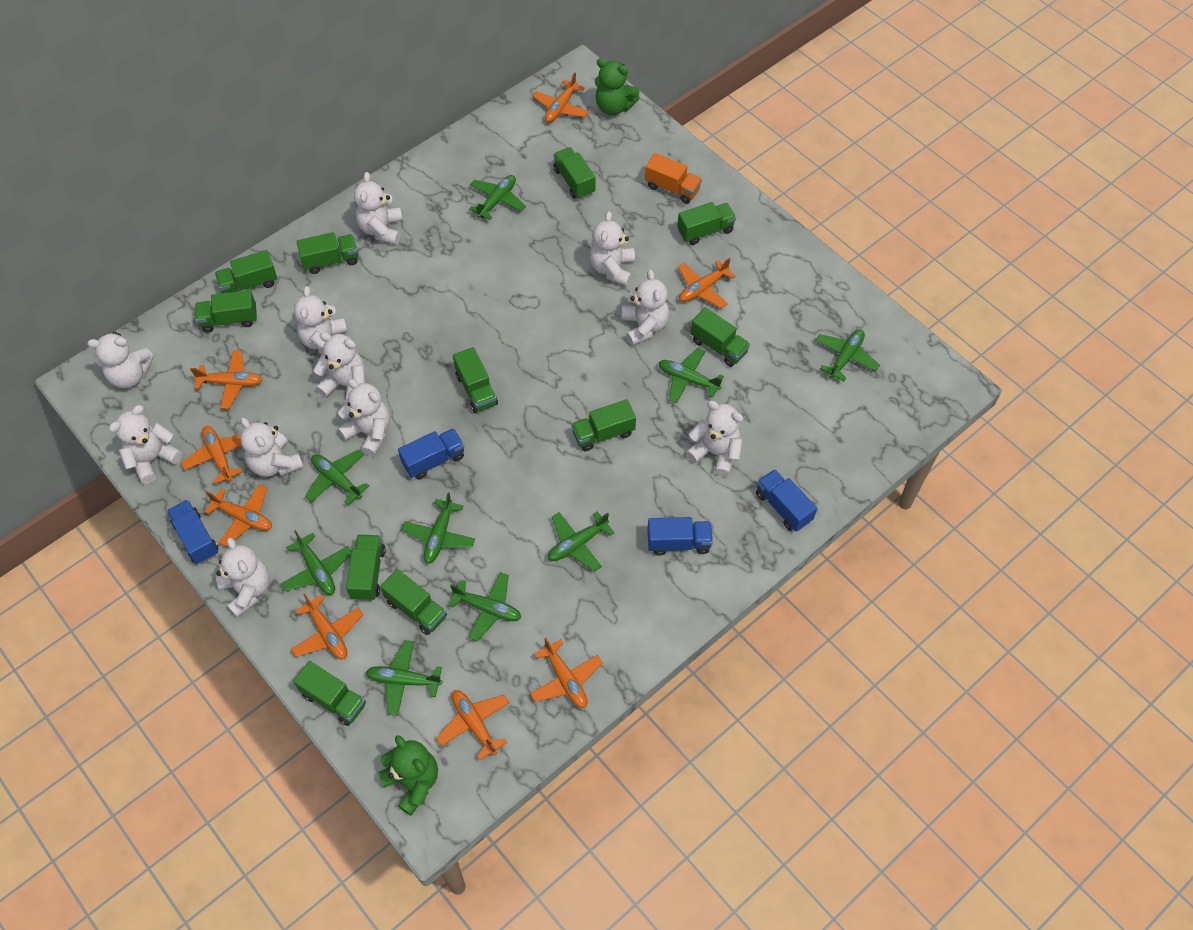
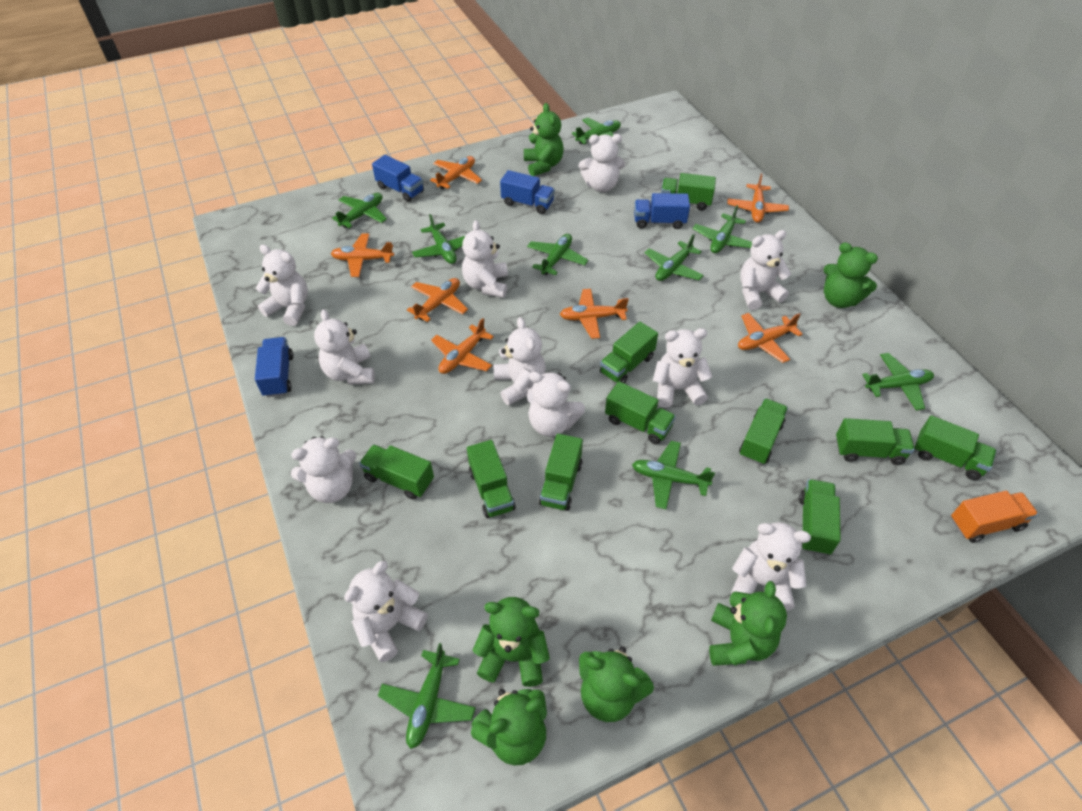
green teddy bear: [378,735,438,816] [595,58,640,115] = 2 -> [471,689,547,766] [472,597,550,687] [524,103,564,176] [579,647,654,722] [709,581,787,666] [823,242,878,308] = 6
green truck: [195,290,257,333] [215,250,278,293] [293,661,366,726] [297,232,358,274] [346,535,386,601] [380,569,447,635] [453,347,498,413] [553,147,595,199] [572,399,636,451] [677,202,736,245] [690,307,750,367] = 11 -> [359,444,434,500] [467,440,516,518] [539,434,583,511] [600,322,658,383] [605,381,676,444] [661,173,716,211] [739,398,788,465] [799,479,841,555] [836,418,915,465] [914,415,997,480] = 10
orange plane: [181,426,242,484] [190,350,262,409] [205,484,272,547] [291,593,363,659] [436,690,510,760] [530,638,603,708] [532,73,589,123] [678,257,736,309] = 8 -> [331,234,394,277] [407,278,468,322] [430,156,482,189] [431,318,494,374] [560,289,629,339] [727,173,789,223] [738,313,803,363] = 7

